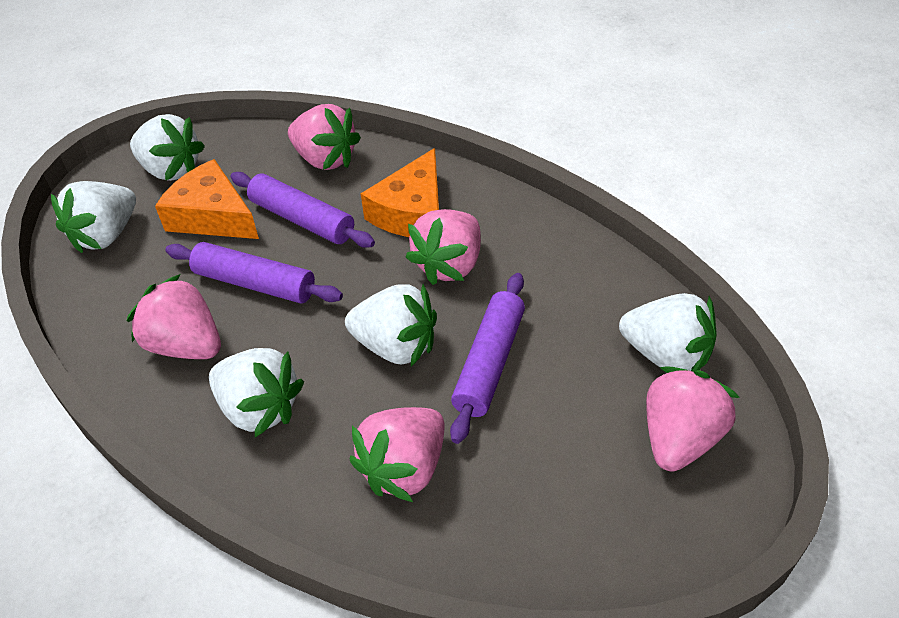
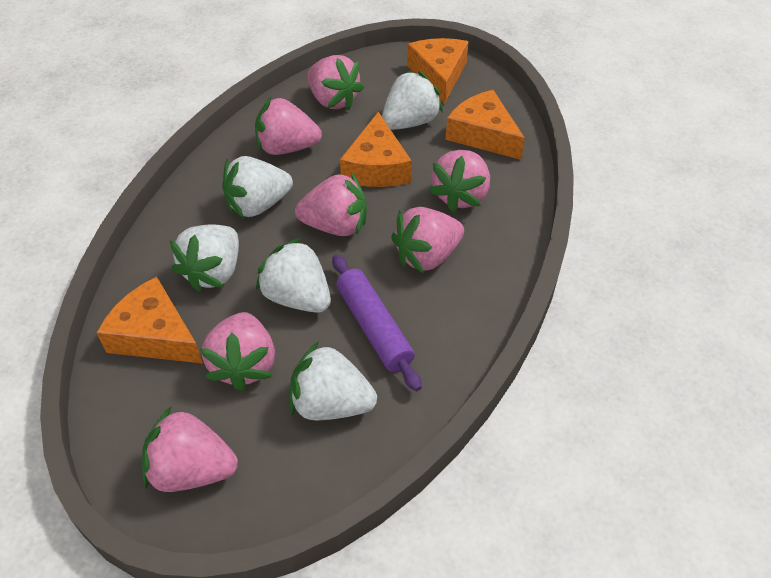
orange cheese: [155,159,259,239] [361,148,439,237] = 2 -> [97,277,203,364] [340,112,412,187] [407,38,469,104] [445,90,525,160] = 4
pink strawberry: [127,274,221,359] [288,104,361,170] [349,407,445,502] [406,209,481,285] [646,366,740,472] = 5 -> [142,406,238,492] [200,312,275,391] [255,97,322,155] [295,173,367,236] [307,55,364,110] [391,207,464,273] [429,150,490,212] = 7
purple rolling pin: [165,242,343,304] [230,172,375,248] [450,273,525,444] = 3 -> [332,254,422,391] = 1

